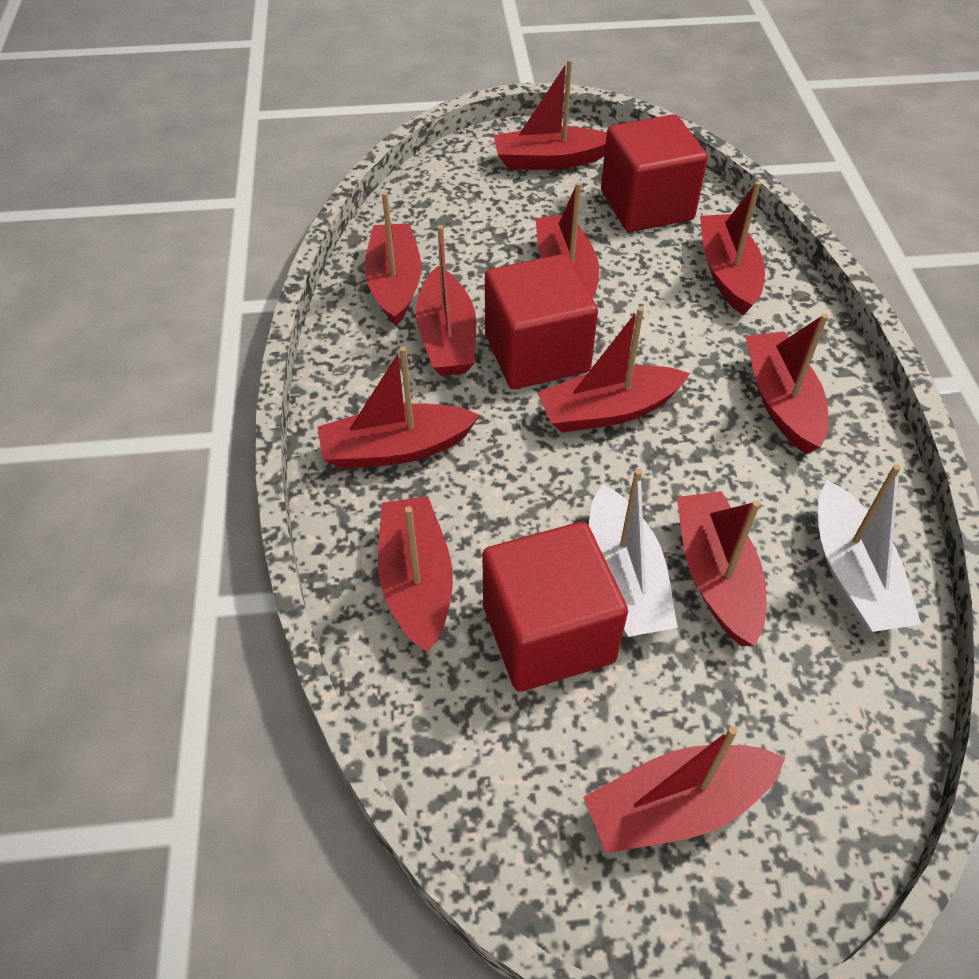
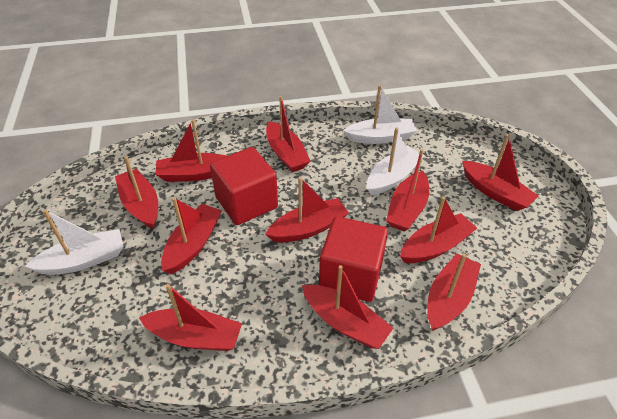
red cube: [482,522,628,692] [485,254,598,389] [601,114,708,232] = 3 -> [210,147,278,225] [319,216,388,302] = 2
white boat: [589,469,678,637] [818,464,921,632] = 2 -> [25,210,124,275] [343,85,417,144] [367,128,424,195] = 3

